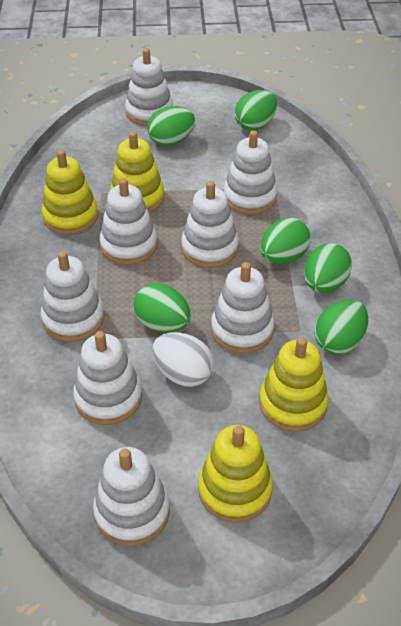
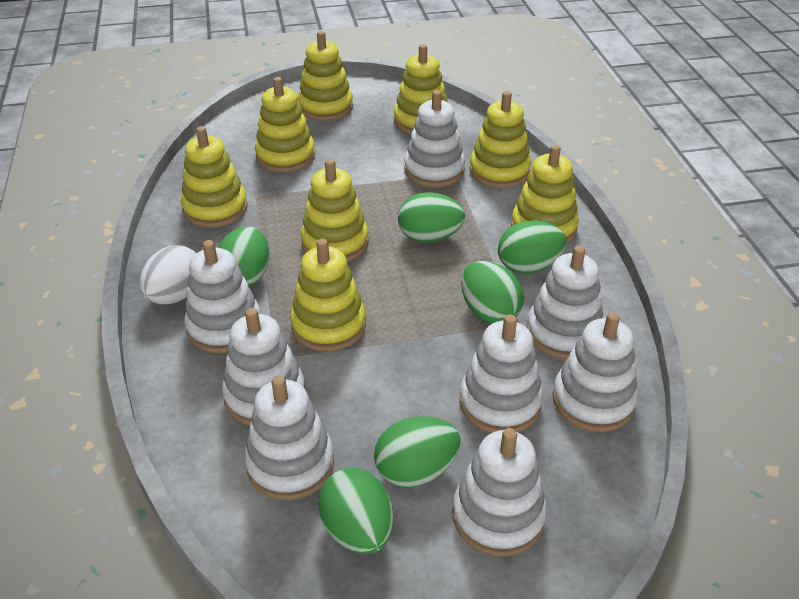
yellow stacking toy: [42,150,98,235] [110,131,164,213] [198,425,273,523] [259,337,329,432] = 4 -> [181,126,247,228] [255,77,315,172] [290,239,366,352] [298,31,353,121] [301,159,369,262] [394,44,447,134] [469,91,531,188] [511,145,579,244] = 8

